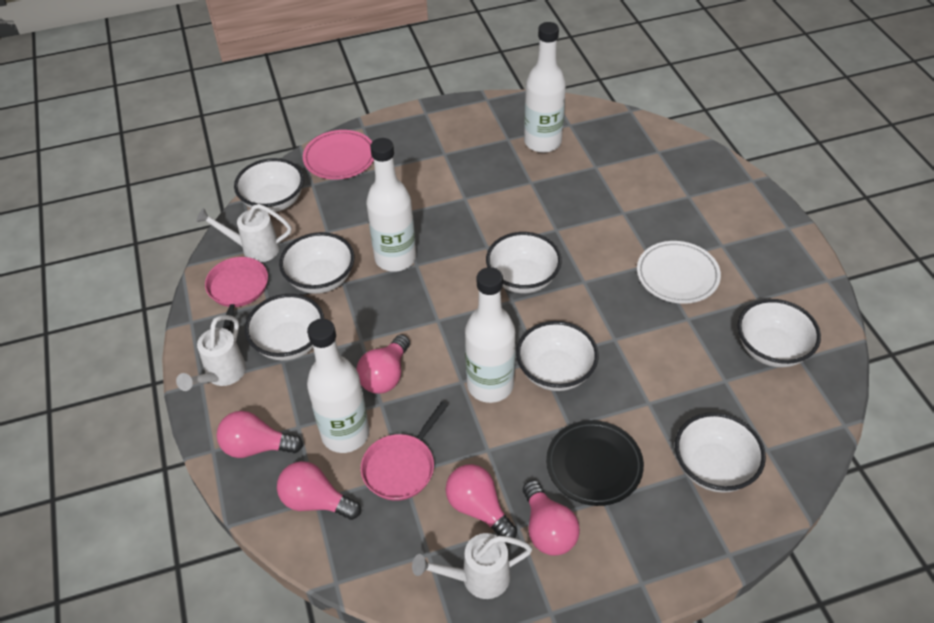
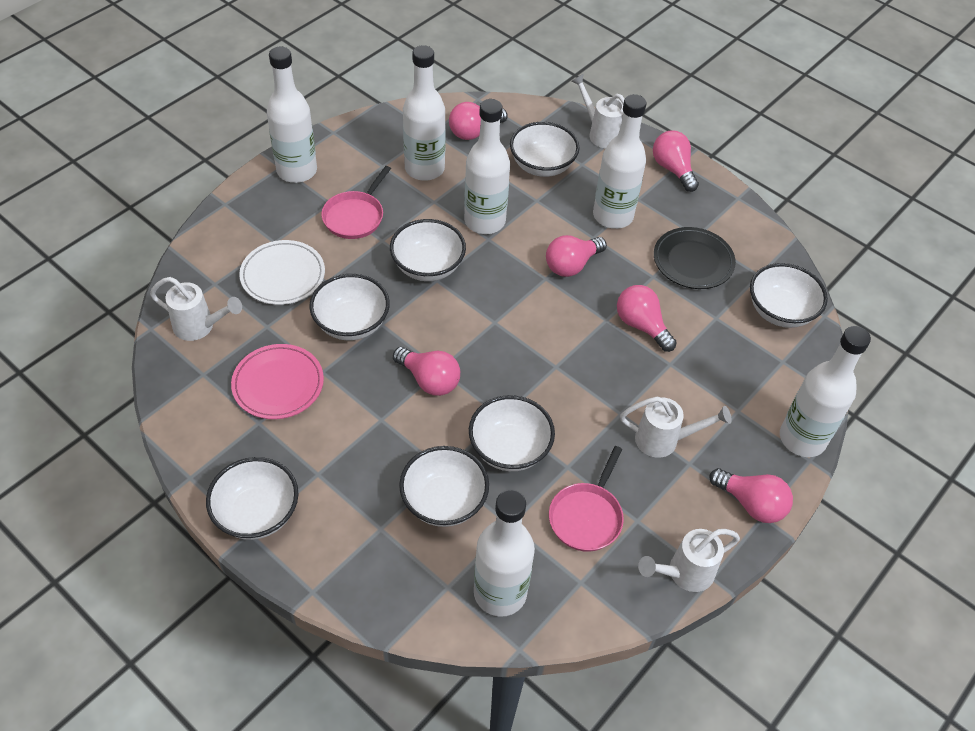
pink light bulb: [217,411,303,458] [277,461,361,520] [356,335,410,394] [446,464,517,538] [523,480,580,556] = 5 -> [393,347,460,396] [449,102,508,140] [546,235,607,277] [617,285,677,352] [653,131,699,192] [709,468,793,523] = 6
white bottle: [307,319,369,453] [366,138,416,272] [465,267,515,403] [524,22,566,153] = 4 -> [267,47,317,183] [403,45,446,181] [464,99,510,234] [474,490,535,617] [593,94,646,229] [780,326,871,457] = 6
white watering can: [176,315,246,391] [196,204,291,262] [412,533,532,599] = 3 -> [150,277,242,341] [571,74,625,148] [620,396,732,458] [638,529,740,592] = 4

